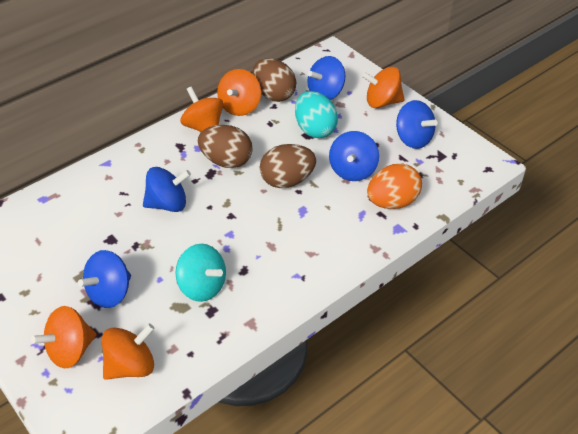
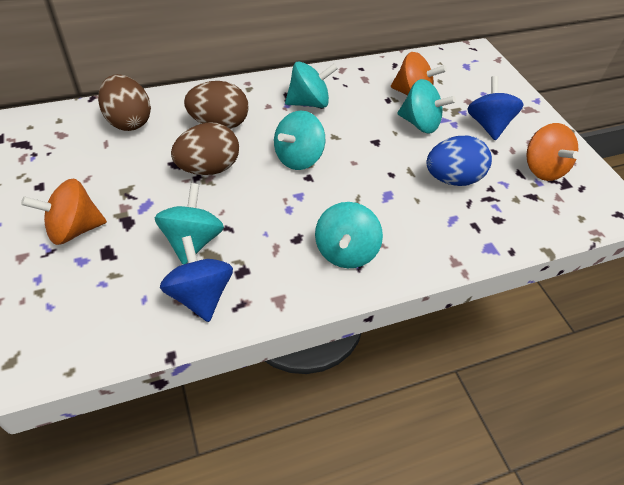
blue egg: none = 0 -> [426,136,492,186] = 1
blue spinning top: [78,250,131,308] [143,167,191,212] [307,56,345,100] [329,131,379,181] [396,100,438,149] = 5 -> [160,236,233,322] [467,76,524,140] = 2
orange egg: [367,163,422,209] = 1 -> none = 0
orange spinning top: [31,306,97,368] [102,323,155,380] [180,86,223,132] [217,69,261,116] [362,67,405,108] = 5 -> [21,179,107,245] [391,52,447,96] [526,123,579,181] = 3
turquoise egg: [295,91,338,138] = 1 -> none = 0
turquoise spinning top: [176,244,226,302] = 1 -> [155,183,224,265] [274,111,325,170] [285,61,338,108] [315,202,383,268] [398,79,456,133] = 5

